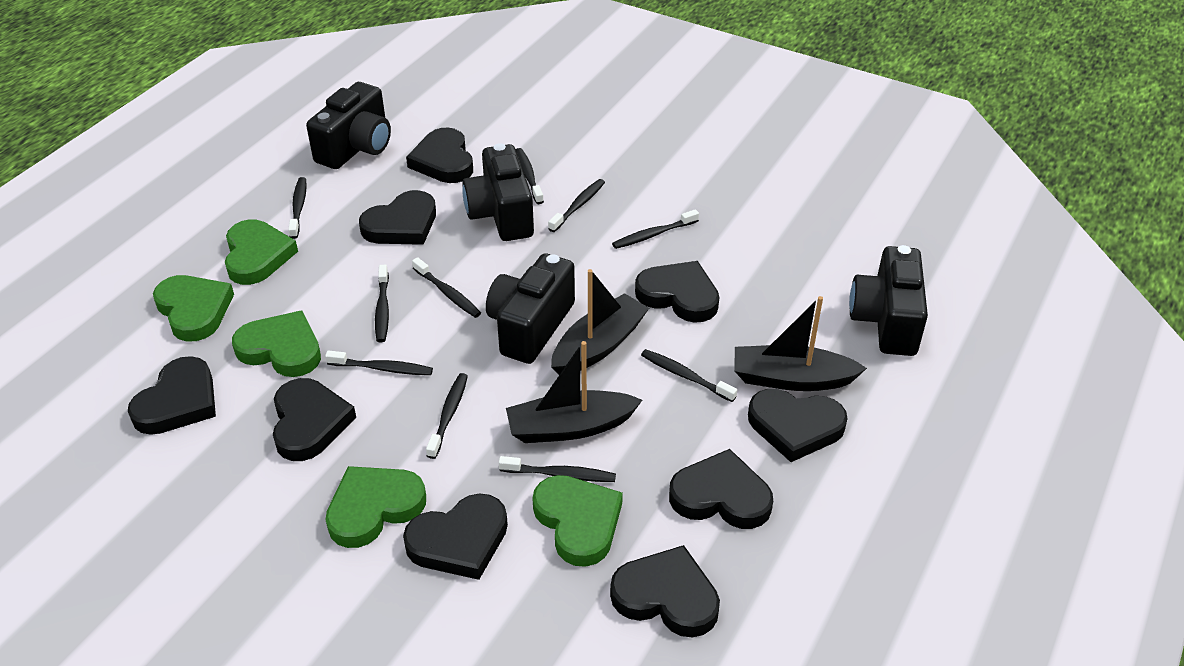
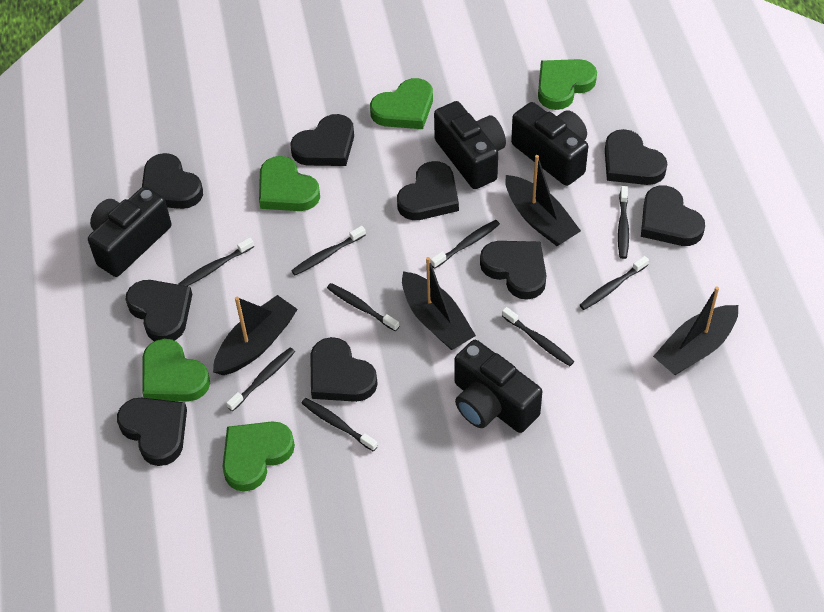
black boat: [506,341,642,443] [551,269,649,375] [734,296,867,391] = 3 -> [213,295,298,375] [402,257,476,350] [505,155,581,246] [653,286,738,375] = 4
black toothbrush: [288,177,307,239] [325,350,433,375] [375,265,389,343] [412,257,481,318] [426,373,468,459] [499,456,616,482] [516,148,544,204] [548,179,605,232] [612,209,699,249] [641,349,737,402] = 10 -> [179,237,254,286] [226,347,295,412] [291,226,366,275] [302,398,378,452] [327,283,399,331] [431,220,500,269] [502,307,574,366] [580,256,649,310] [618,186,629,259] = 9

